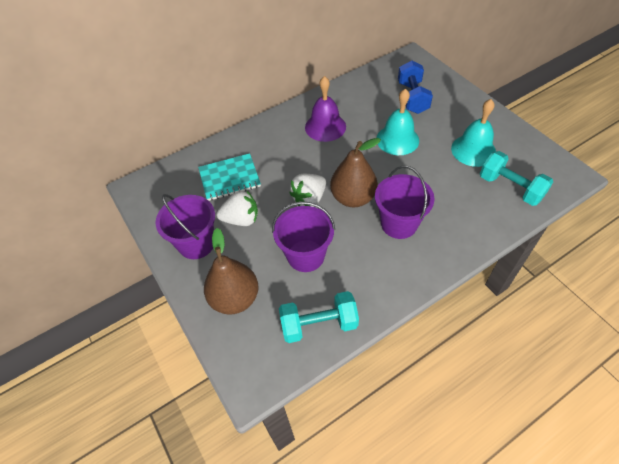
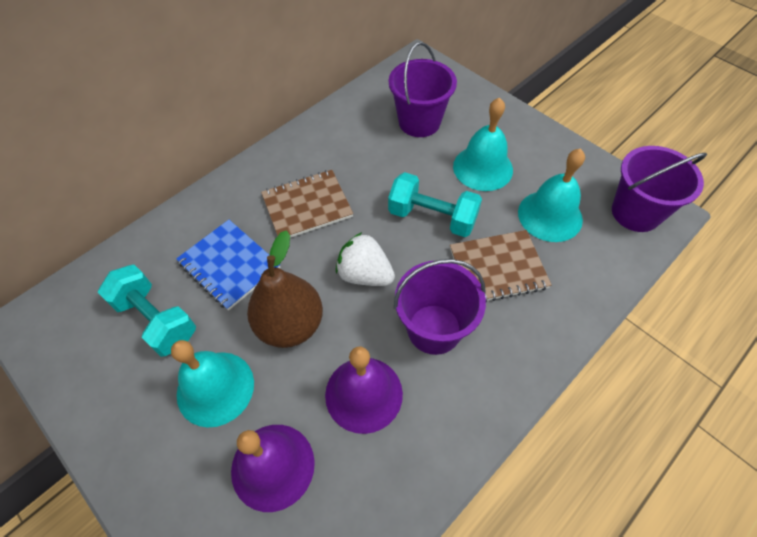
blue dumbbell: [398,61,433,114] = 1 -> none = 0
blue notebook: none = 0 -> [176,220,280,311] = 1
brown notebook: none = 0 -> [261,170,353,238] [450,230,552,302] = 2
brown pear: [204,228,259,315] [330,138,381,207] = 2 -> [247,230,323,348] = 1
purple bell: [305,76,346,142] = 1 -> [231,425,315,512] [325,347,403,434] = 2
turquoise bell: [377,89,419,155] [451,99,496,167] = 2 -> [171,340,254,428] [453,97,513,191] [518,149,585,242] = 3
turquoise notebook: [198,153,261,201] = 1 -> none = 0
white strawberry: [217,191,258,226] [289,174,326,207] = 2 -> [336,232,395,286] = 1

